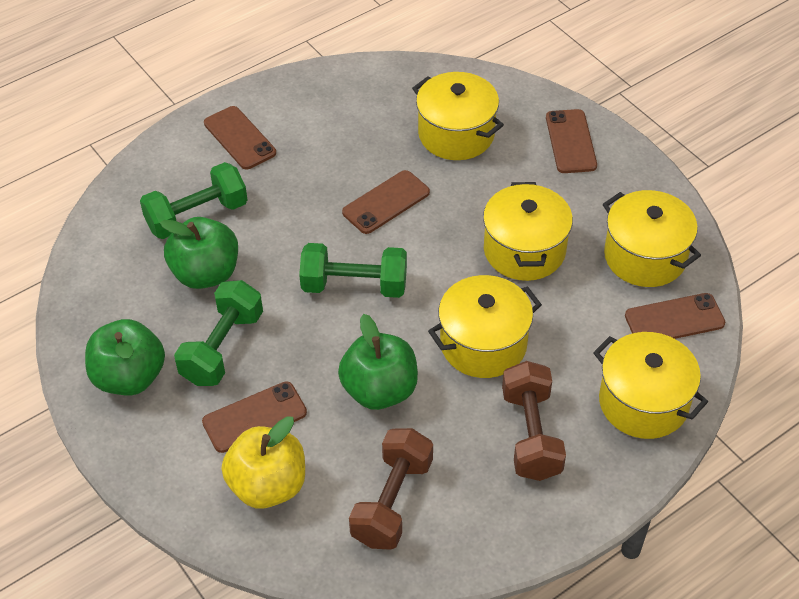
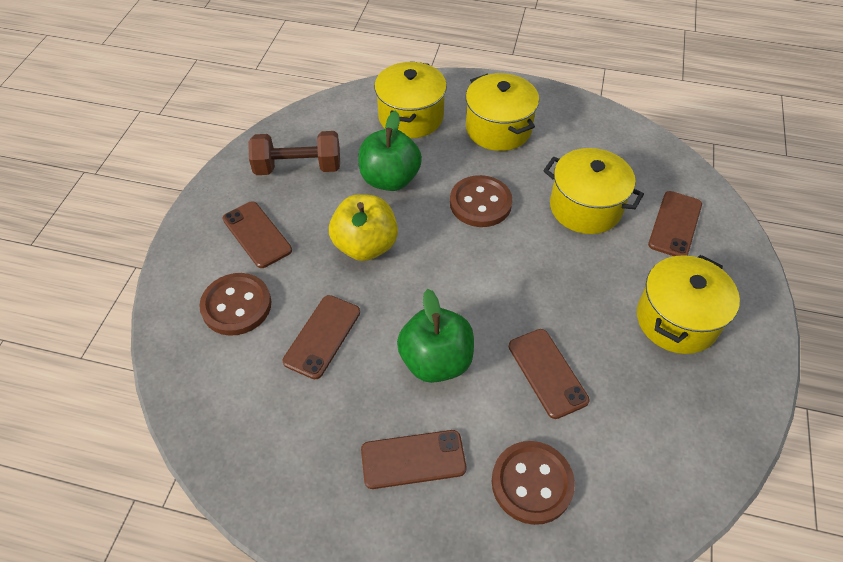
brown button: none = 0 -> [199,273,271,336] [450,175,513,227] [492,441,575,525] = 3
brown dumbbell: [349,428,433,549] [502,361,566,481] = 2 -> [248,131,340,175] = 1
green apple: [85,319,165,395] [160,217,238,289] [338,314,418,410] = 3 -> [358,110,422,191] [397,289,474,383] = 2
green dumbbell: [140,162,248,239] [174,280,263,386] [299,243,407,298] = 3 -> none = 0
yellow pot: [412,72,504,160] [428,275,542,378] [483,182,573,281] [593,332,708,439] [603,190,701,287] = 5 -> [374,61,447,138] [466,73,539,151] [543,148,644,234] [637,255,740,354] = 4

